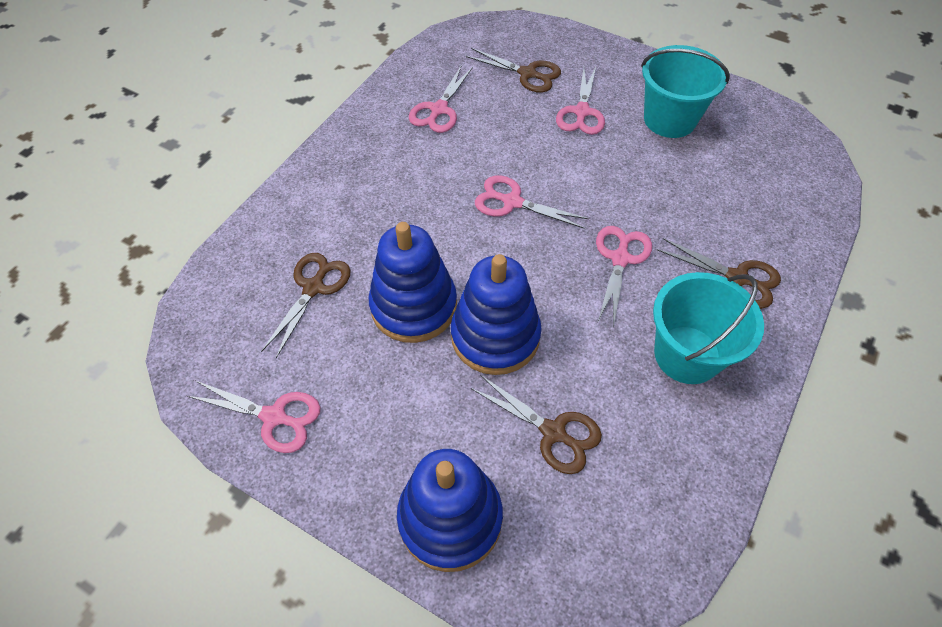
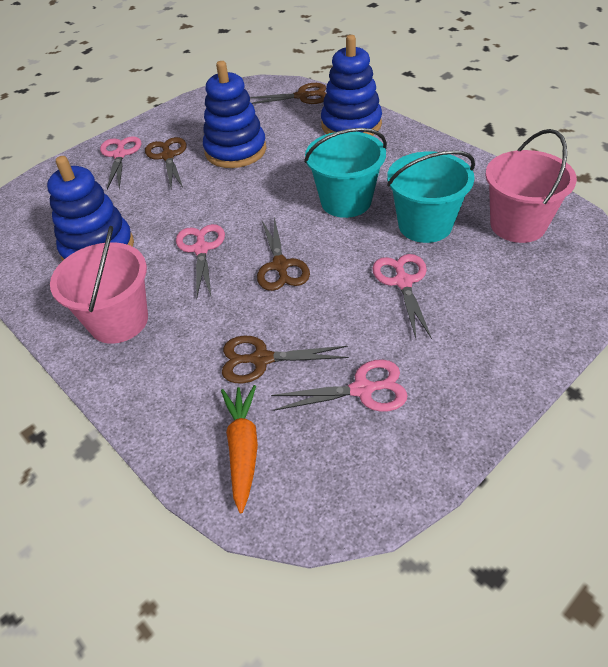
orange carrot: none = 0 -> [221,385,258,513] = 1
pink bucket: none = 0 -> [50,226,148,344] [485,129,577,243] = 2
pink scissors: [187,381,320,453] [409,65,473,133] [475,175,589,229] [556,67,605,135] [596,226,652,327] = 5 -> [100,136,141,189] [176,224,225,299] [271,359,408,412] [372,254,432,339] = 4

